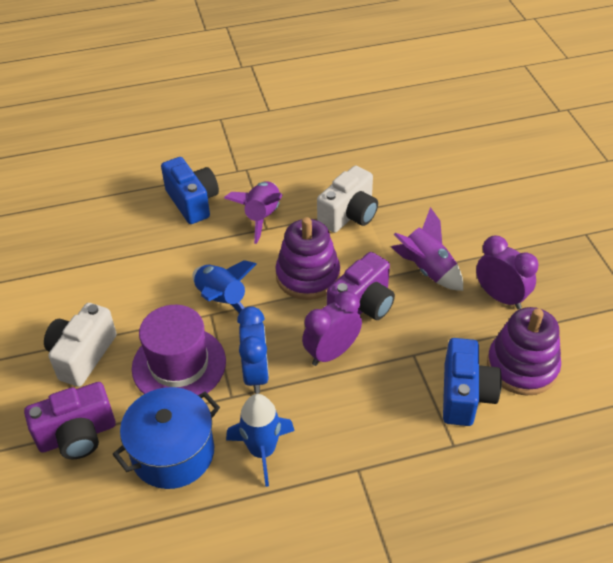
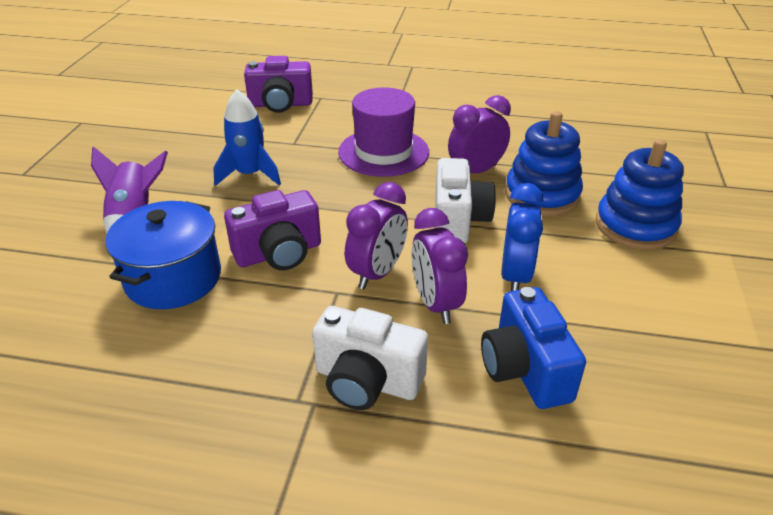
blue camera: [161,157,219,224] [443,338,502,426] = 2 -> [481,287,586,409] = 1
blue rocket: [192,260,257,313] [226,394,295,487] = 2 -> [213,90,281,186] = 1
blue stacking toy: none = 0 -> [505,111,583,216] [596,139,684,250] = 2
purple clock: [302,291,362,366] [476,236,539,309] = 2 -> [345,182,408,289] [411,208,468,324] [448,95,511,173] = 3
purple rocket: [224,181,282,244] [391,207,463,291] = 2 -> [91,146,168,234] = 1
purple stacking toy: [275,217,340,300] [487,307,561,396] = 2 -> none = 0

